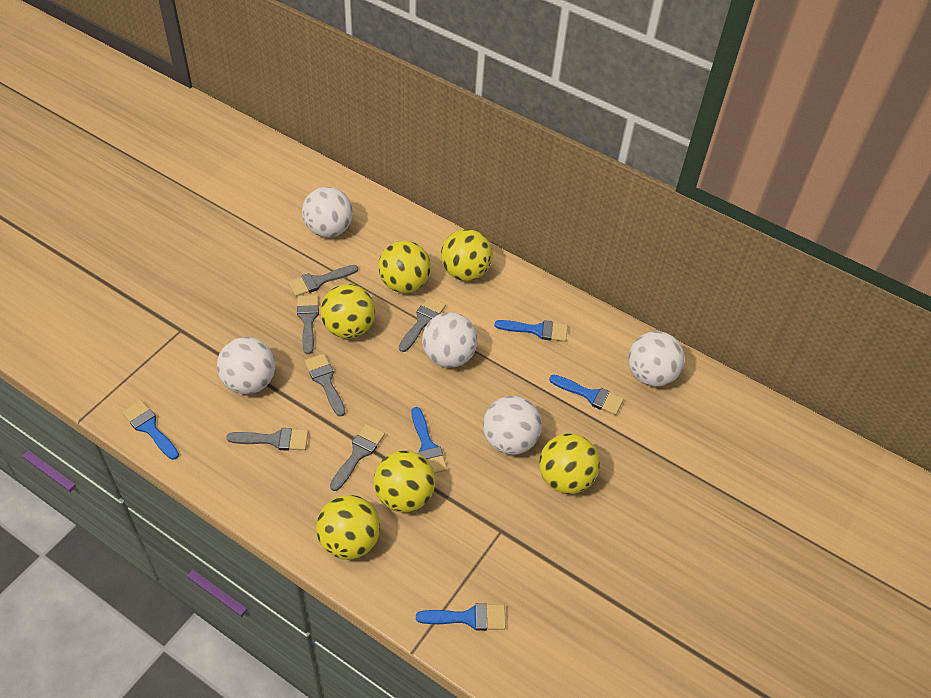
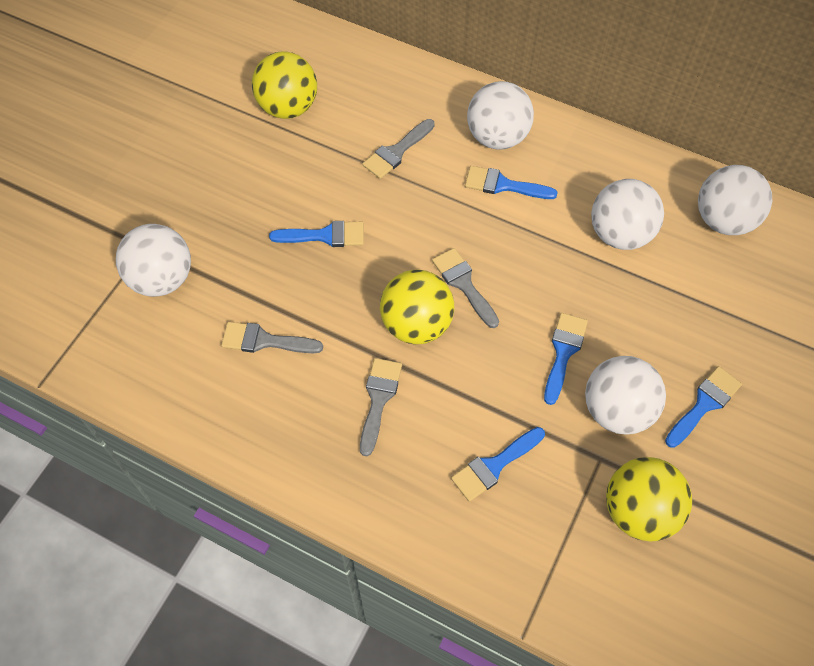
grey brush: [226,428,308,451] [288,265,358,297] [297,295,319,354] [304,354,345,417] [330,424,385,491] [399,297,446,352] = 6 -> [221,322,323,353] [360,358,402,456] [362,119,435,179] [432,248,499,328] = 4
yellow ball: [316,495,380,560] [320,284,375,338] [374,450,435,512] [378,241,431,293] [441,229,493,281] [539,433,600,494] = 6 -> [252,51,317,119] [380,270,454,344] [606,457,692,542] = 3

